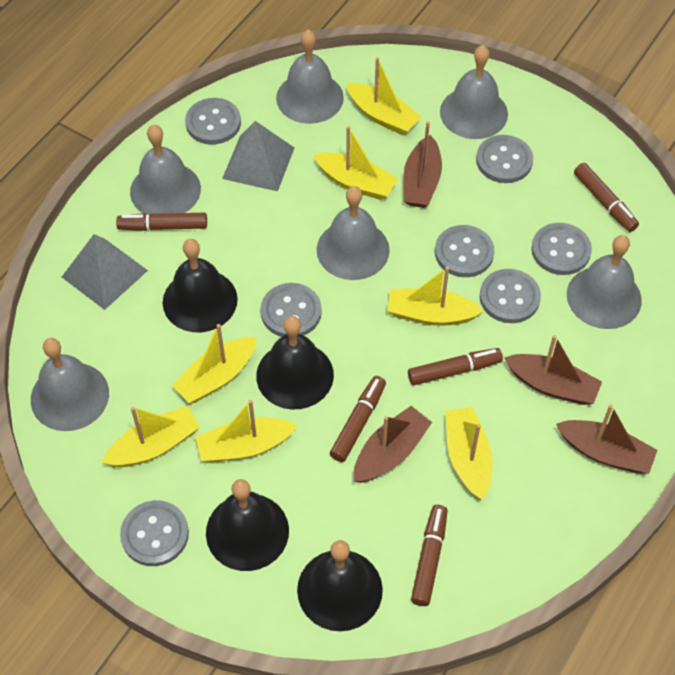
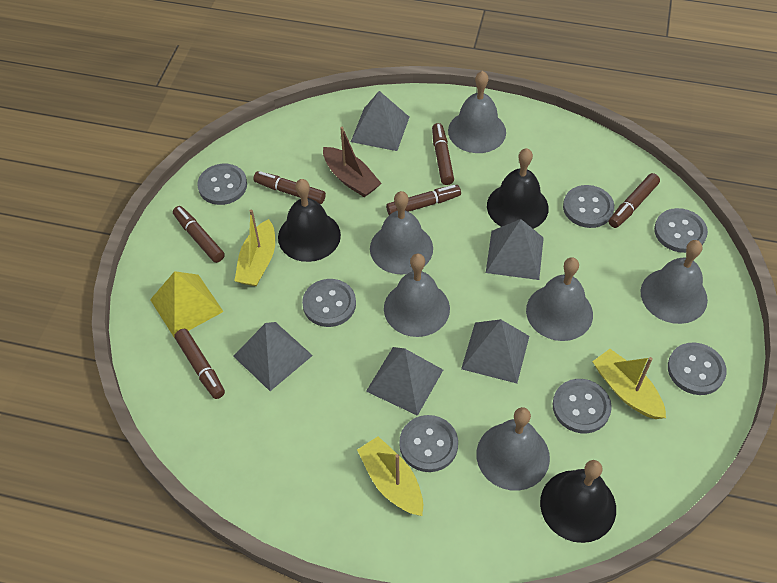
black bell: [163,239,238,332] [206,479,289,571] [256,316,334,410] [297,540,383,631] = 4 -> [278,179,341,262] [487,148,549,229] [540,460,616,543] = 3
brown boat: [354,406,432,483] [403,121,442,208] [504,335,602,405] [556,404,658,474] = 4 -> [323,127,382,197] = 1
brown marker: [116,213,207,231] [330,376,386,462] [408,348,503,385] [411,505,448,606] [574,163,639,232] = 5 -> [173,206,225,263] [174,329,225,399] [253,171,326,204] [386,185,461,215] [432,123,454,185] [609,173,660,228] = 6
grey pyramid: [62,234,148,310] [222,121,294,191] = 2 -> [233,322,313,391] [351,91,409,151] [366,347,443,416] [461,319,529,383] [486,219,544,280] = 5
yellow boat: [102,406,200,467] [172,324,257,403] [195,400,298,462] [314,126,398,200] [346,57,422,135] [387,267,484,326] [445,407,492,500] = 7 -> [235,210,275,286] [357,436,423,516] [592,349,666,419] = 3
yellow pyramid: none = 0 -> [150,271,224,338] = 1

